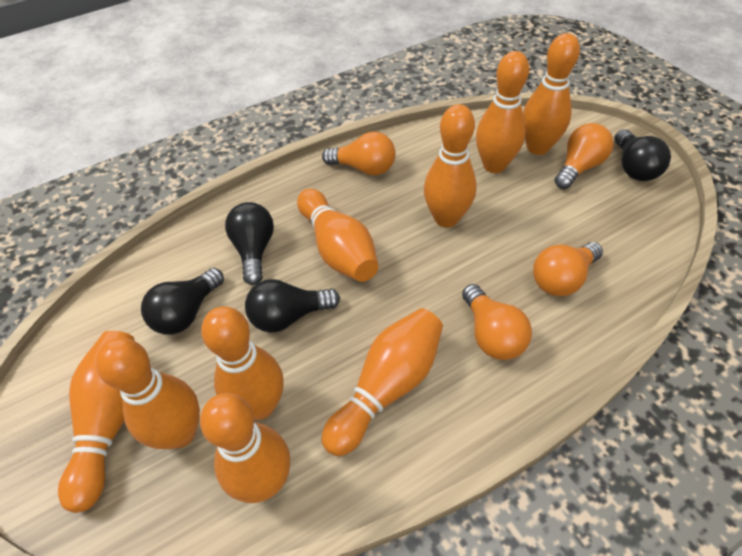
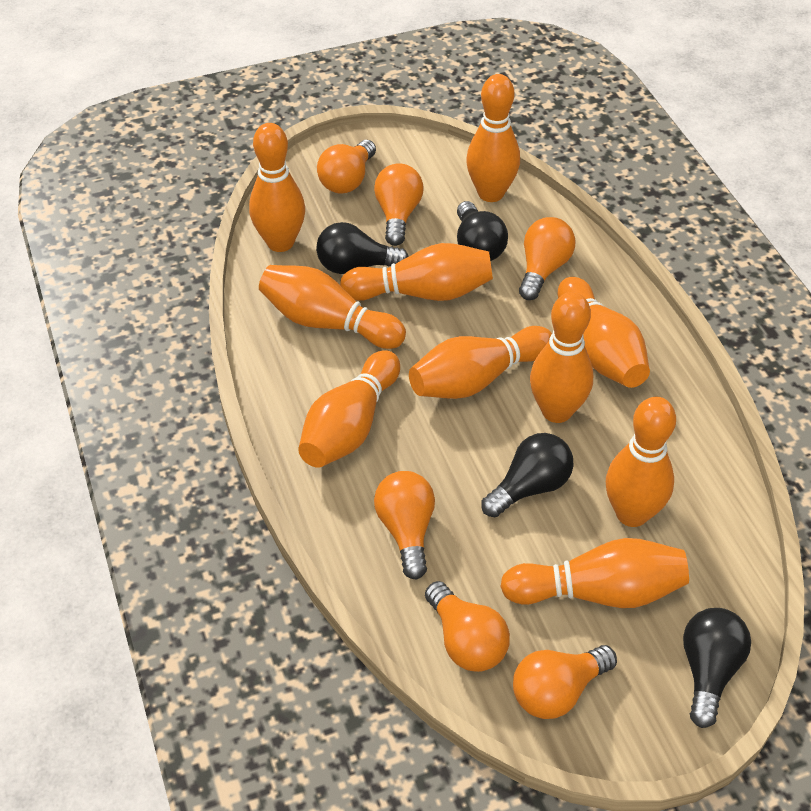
orange bowling pin: [58,331,135,513] [95,338,200,449] [200,393,290,503] [201,306,284,420] [297,189,379,282] [321,308,443,456] [424,104,477,228] [476,51,529,173] [523,33,580,155] = 9 -> [249,123,305,252] [259,265,406,349] [298,350,400,468] [340,243,493,301] [409,326,552,399] [466,74,520,202] [500,538,689,608] [530,292,593,423] [558,277,650,388] [606,397,676,527] = 10
orange light bulb: [322,132,395,176] [462,284,532,360] [533,242,603,296] [555,123,614,189] = 4 -> [317,140,376,193] [374,163,423,246] [374,471,435,580] [425,581,510,672] [513,645,617,719] [519,217,575,300] = 6

